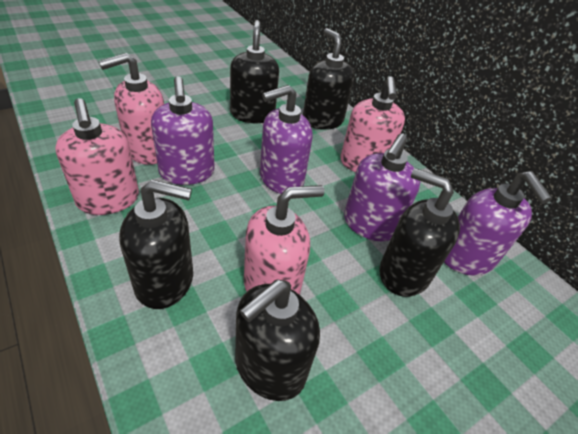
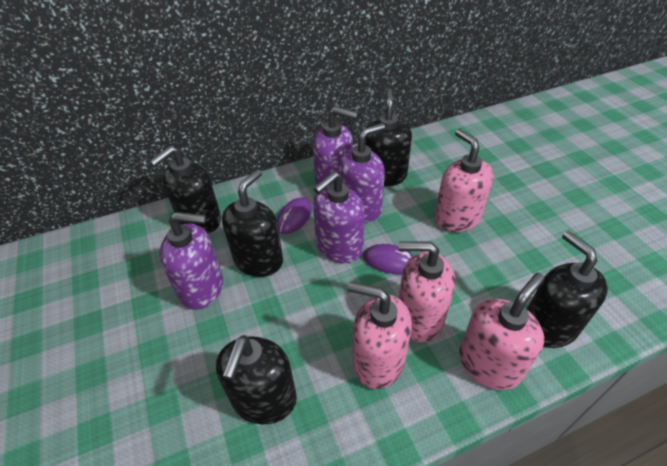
purple mouse: none = 0 -> [277,197,312,234] [363,244,414,275] = 2

